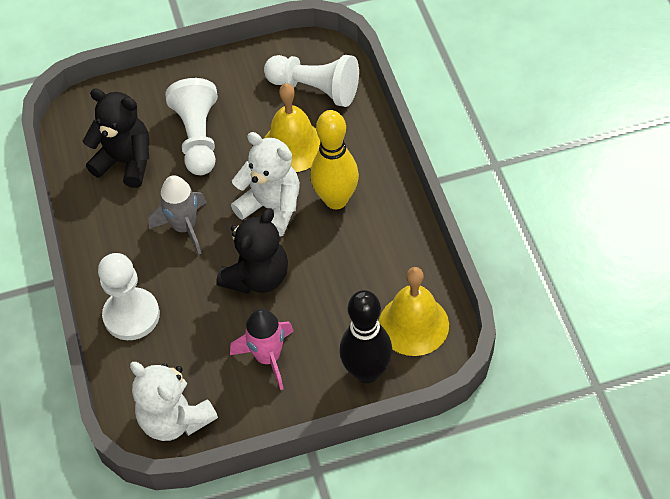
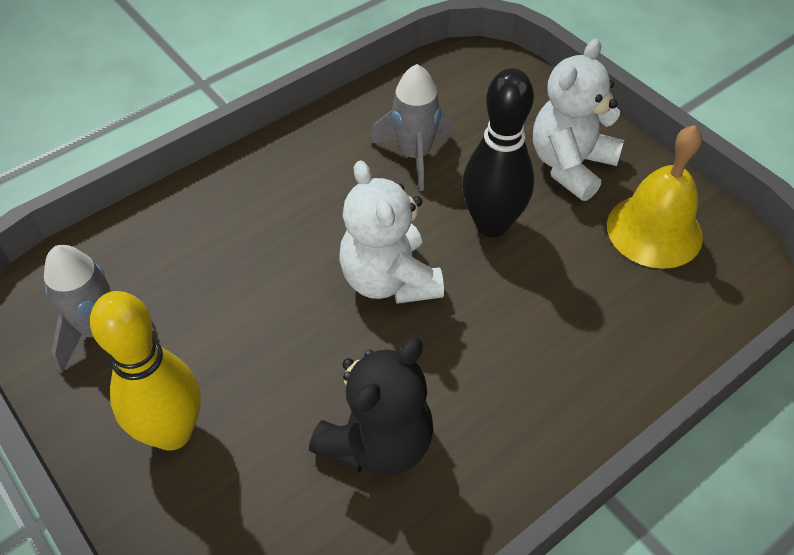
black teddy bear: [83,88,149,188] [217,208,288,294] = 2 -> [309,338,433,476] = 1
grey rocket: [148,175,207,255] = 1 -> [44,245,156,373] [370,64,453,191] = 2
pink rocket: [230,309,294,390] = 1 -> none = 0
white pawn: [98,253,160,340] [165,78,218,175] [264,55,359,107] = 3 -> none = 0
yellow bell: [264,83,321,172] [379,267,449,356] = 2 -> [607,125,703,269] = 1

